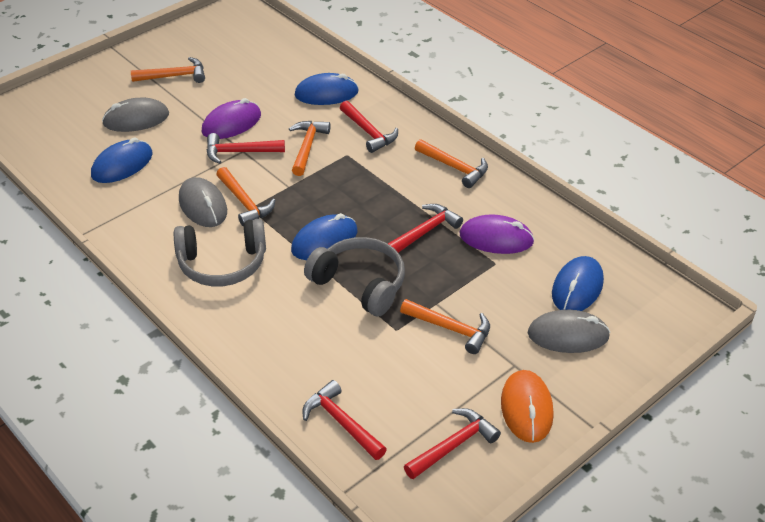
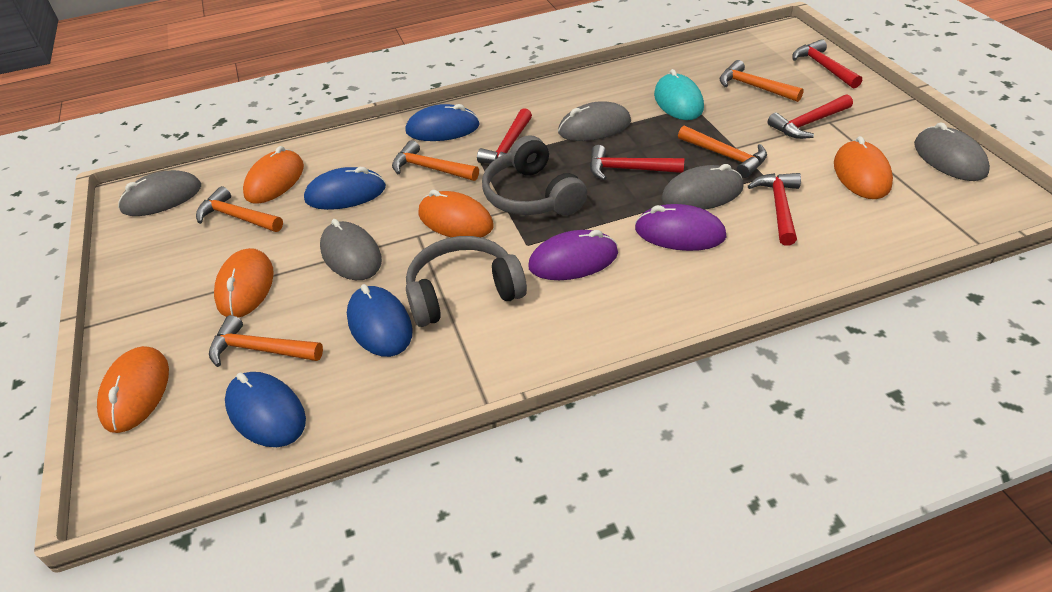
grey mouse: [102,98,169,132] [179,177,227,227] [528,310,610,353] = 3 -> [118,170,201,216] [320,219,382,280] [558,101,631,141] [661,164,743,210] [914,122,990,181] = 5
orange mouse: [501,370,554,443] = 1 -> [97,346,169,433] [214,248,274,317] [243,146,304,204] [418,190,493,237] [834,136,893,199] = 5
turquoise mouse: none = 0 -> [654,69,704,120] = 1

